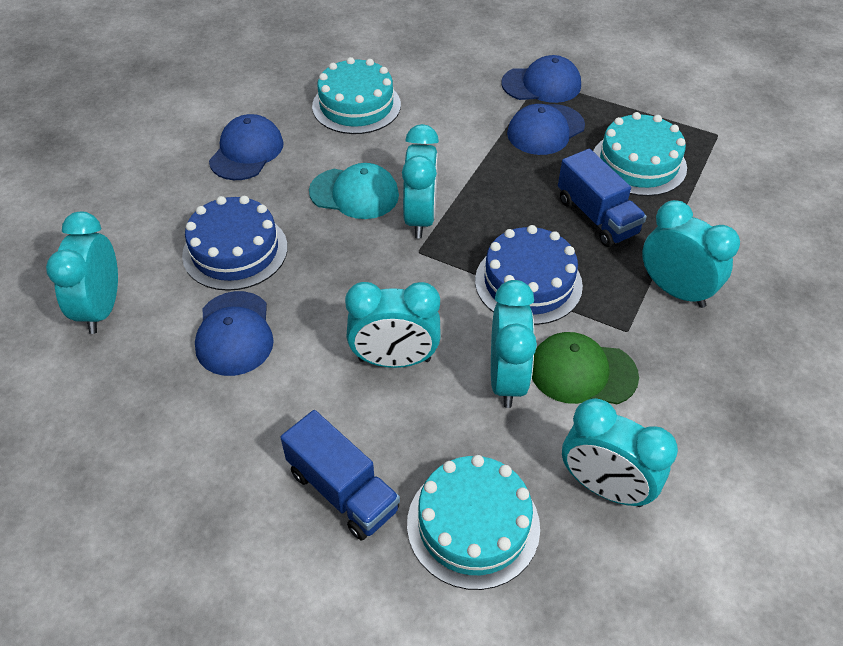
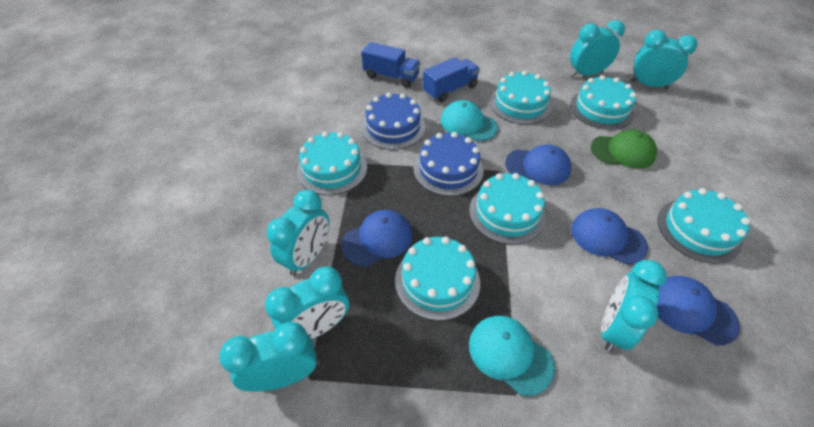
turquoise cake: [312,57,401,134] [407,455,540,590] [593,112,687,196] = 3 -> [297,131,367,195] [395,236,480,321] [469,173,546,244] [490,71,552,124] [570,75,636,130] [657,188,750,264] = 6
turquoise cap: [309,163,399,219] = 1 -> [441,100,498,141] [469,316,555,396] = 2

